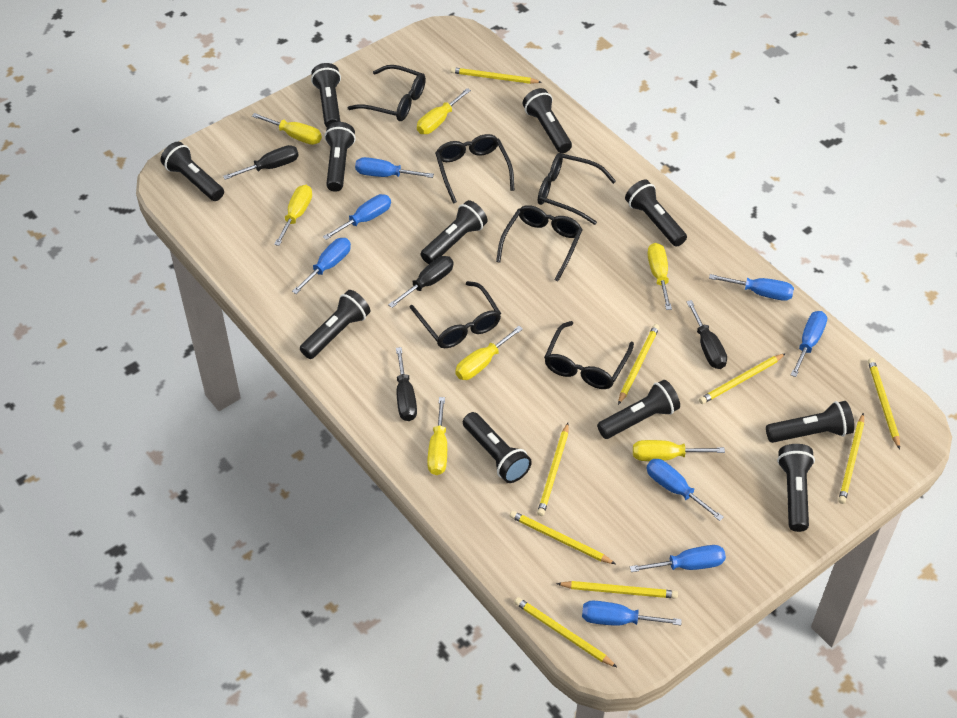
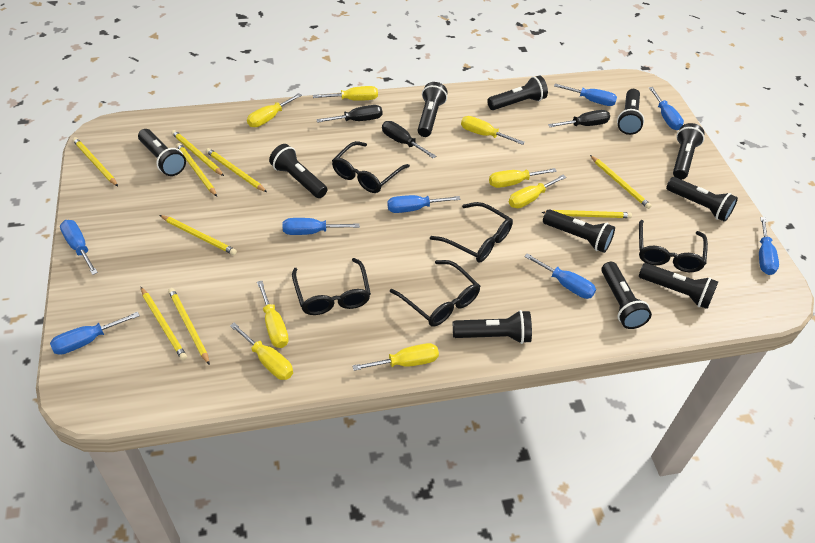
black glasses: [347,65,426,121] [409,281,501,348] [435,134,514,203] [496,205,583,282] [538,153,616,225] [544,321,634,389] = 6 -> [292,258,371,315] [332,141,410,193] [390,260,480,326] [430,202,513,263] [639,220,708,272] = 5
black screwdriver: [223,145,299,180] [388,256,453,308] [396,347,417,421] [686,300,727,369] = 4 -> [316,105,383,123] [382,121,436,159] [548,110,610,127] = 3
yellow screwdriver: [252,113,322,145] [274,185,312,246] [417,88,471,134] [427,397,447,475] [455,326,523,380] [633,440,725,461] [648,243,672,310] = 7 -> [230,322,293,380] [247,93,302,127] [257,281,289,348] [313,86,378,101] [352,343,439,371] [461,116,525,145] [489,168,557,188] [509,175,566,208] = 8

